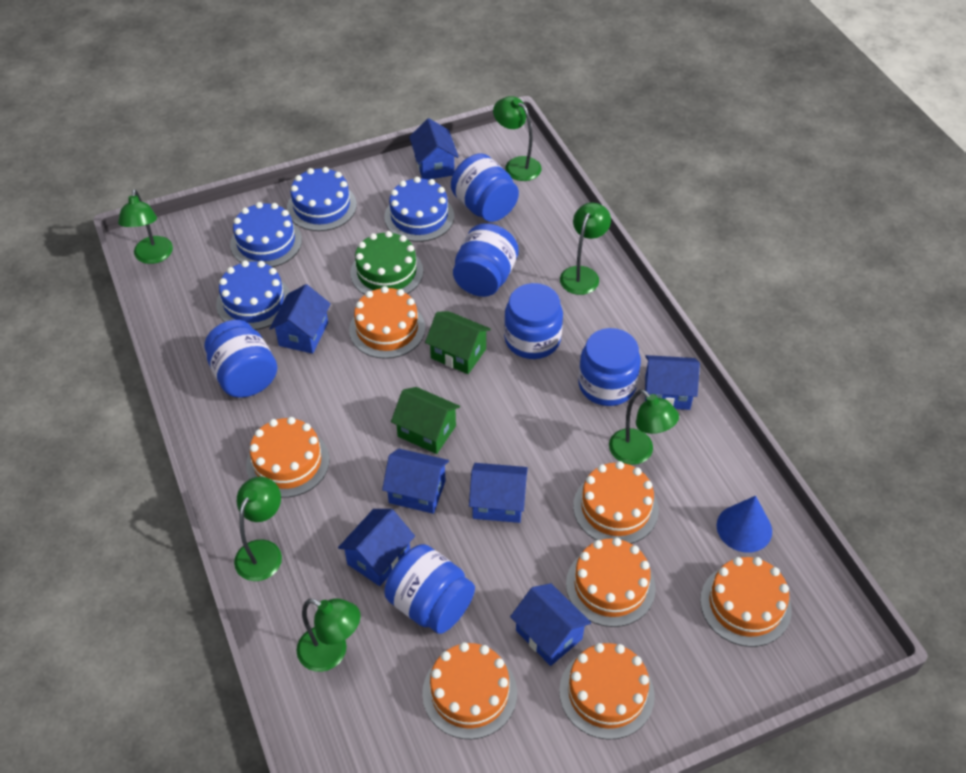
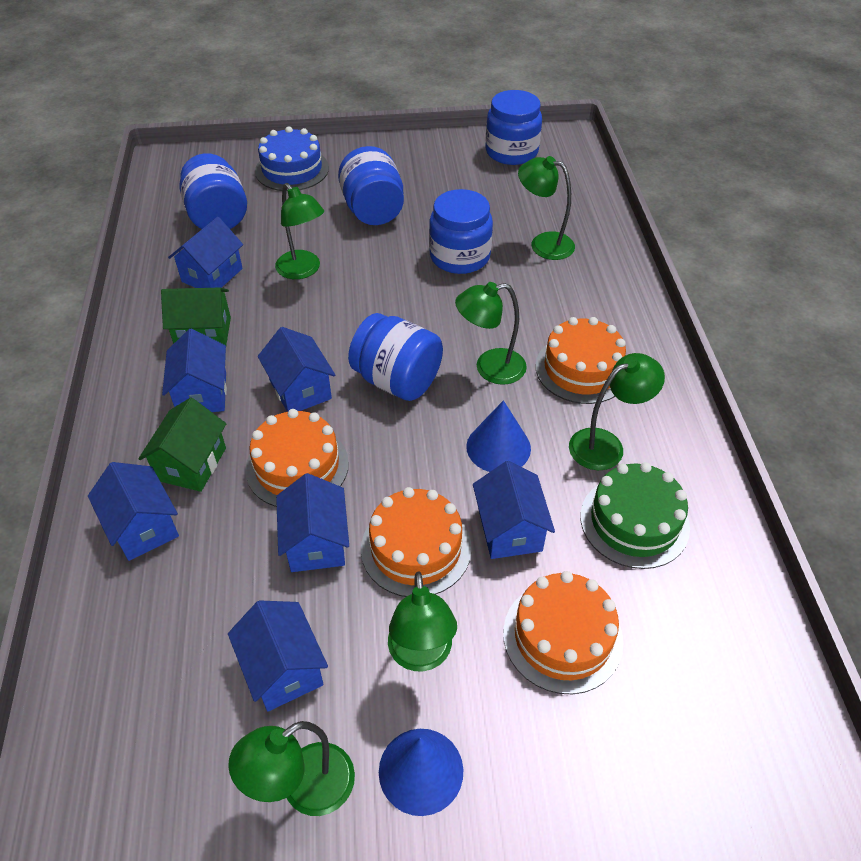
blue cake: [216,260,290,330] [230,202,302,267] [287,167,357,231] [384,177,454,242] = 4 -> [255,126,329,191] = 1
blue cone: [717,496,772,553] = 1 -> [379,729,463,816] [466,400,531,472] = 2
blue jar: [204,320,277,398] [384,544,475,634] [451,153,519,222] [453,223,519,297] [504,283,563,359] [578,328,641,406] = 6 -> [180,153,247,229] [338,146,404,225] [348,313,443,401] [429,189,493,274] [486,90,542,165] = 5
orange cake: [246,417,330,498] [349,286,425,359] [422,642,517,739] [559,643,655,740] [566,538,656,627] [573,461,659,544] [700,557,792,647] = 7 -> [245,409,349,507] [361,487,471,597] [503,571,623,694] [535,317,626,404] = 4

